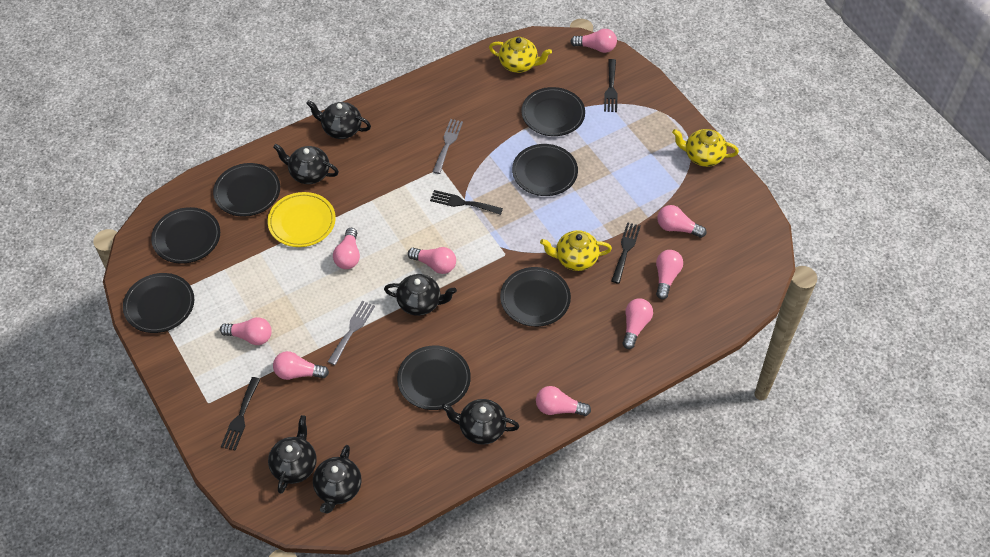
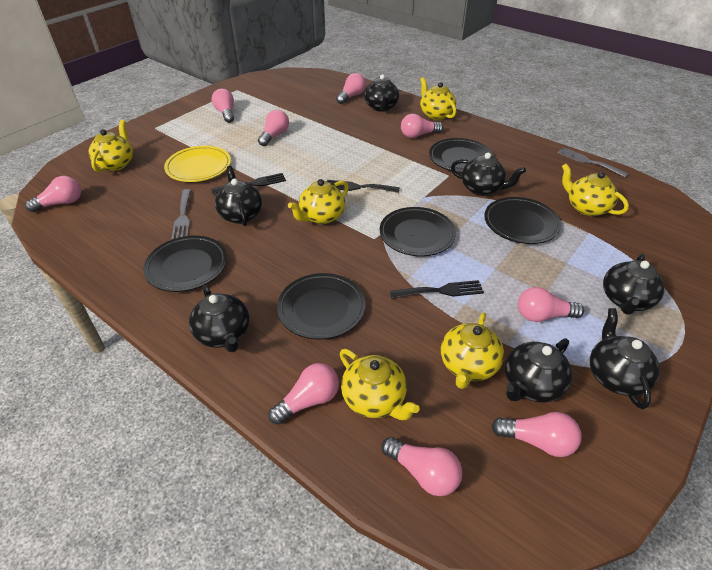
black fork: [221,377,260,450] [430,190,503,215] [604,59,618,112] [611,222,641,284] = 4 -> [211,173,286,194] [327,180,400,193] [390,280,484,298] = 3
black plate: [123,273,194,333] [151,207,220,264] [213,163,280,217] [397,346,471,410] [500,267,571,327] [512,144,578,196] [521,87,585,136] = 7 -> [143,236,227,292] [277,273,365,339] [380,207,456,256] [429,138,493,173] [484,197,561,244] = 5
black teapot: [268,415,316,494] [273,144,339,184] [306,100,371,139] [313,445,361,513] [384,274,457,316] [441,399,519,445] = 6 -> [189,285,249,352] [215,166,262,226] [364,74,399,112] [451,153,526,196] [505,338,572,403] [590,308,660,409] [603,254,665,315] = 7
yellow teapot: [489,37,552,73] [540,230,612,271] [672,129,739,167] = 3 -> [89,120,133,172] [288,179,349,224] [340,349,420,420] [420,77,456,120] [441,312,504,389] [562,164,629,216] = 6

